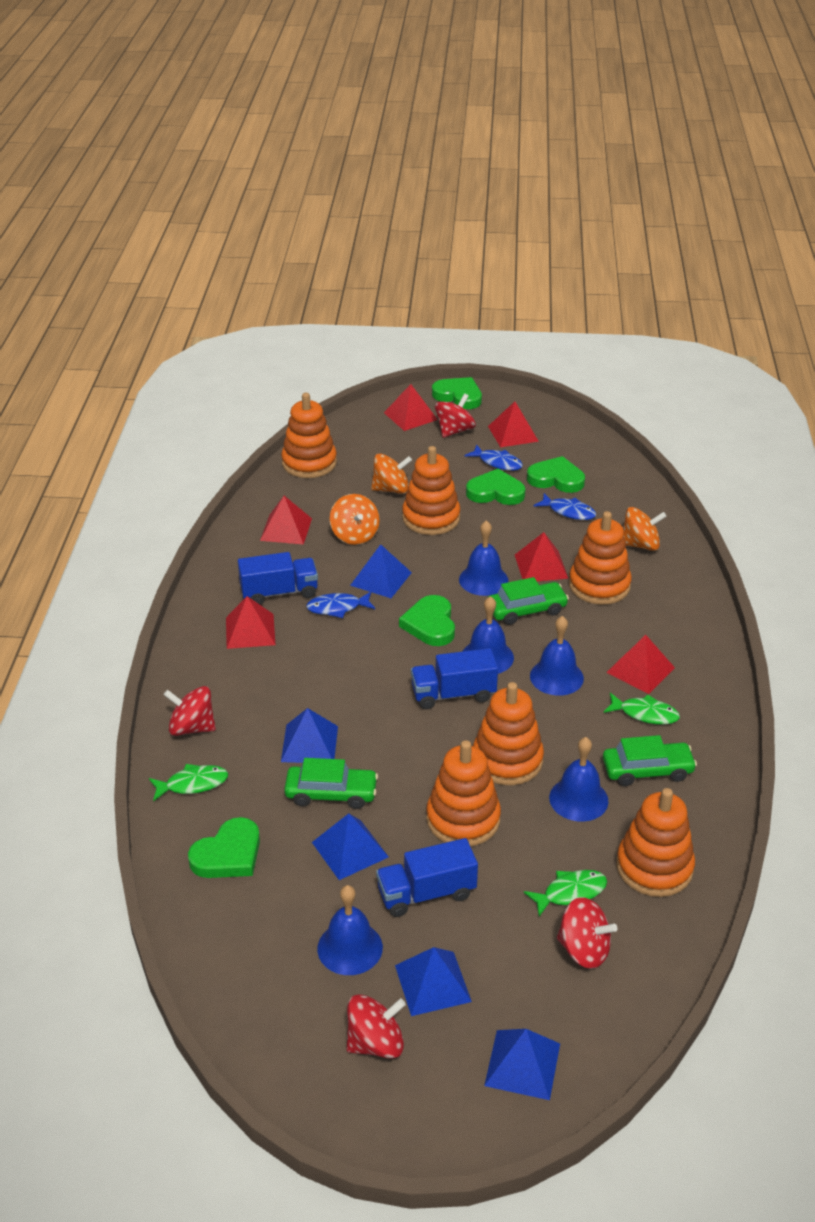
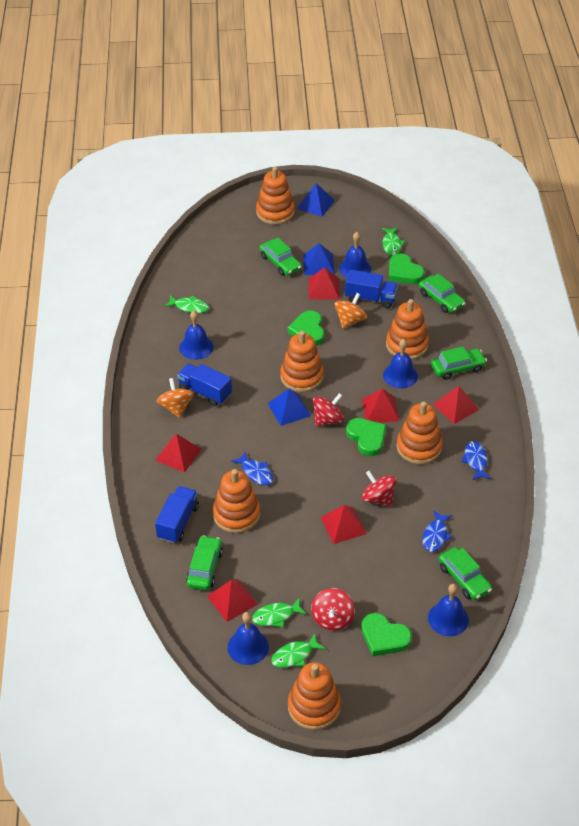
blue pyramid: [281,708,338,763] [312,813,389,880] [350,544,412,598] [395,947,472,1016] [484,1029,560,1100] = 5 -> [268,388,311,426] [296,183,335,217] [303,243,334,275] = 3
green car: [284,758,378,809] [488,577,569,625] [603,735,697,786] = 3 -> [186,535,223,590] [259,238,302,276] [419,274,465,313] [431,347,487,380] [439,547,492,600] = 5
green fish: [149,764,228,801] [524,870,607,917] [604,693,680,725] = 3 -> [164,295,209,313] [252,597,307,628] [271,633,326,668] [382,227,405,255] = 4
green heart: [188,817,260,878] [399,595,455,646] [432,377,482,409] [466,469,525,505] [527,456,585,493] = 5 -> [288,310,324,346] [346,418,386,456] [361,613,412,656] [389,253,425,284] = 4
orange spinning top: [330,494,380,545] [371,454,412,494] [623,507,667,551] = 3 -> [157,378,194,418] [334,293,367,328] = 2
red spinning top: [163,686,216,736] [346,994,406,1059] [435,393,476,438] [557,897,617,969] = 4 -> [311,588,355,631] [313,393,344,426] [362,470,396,507] = 3

